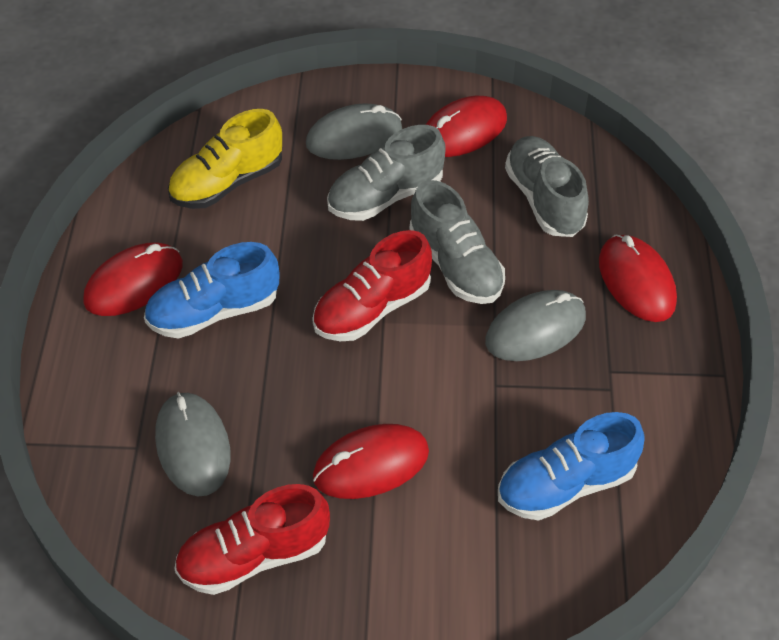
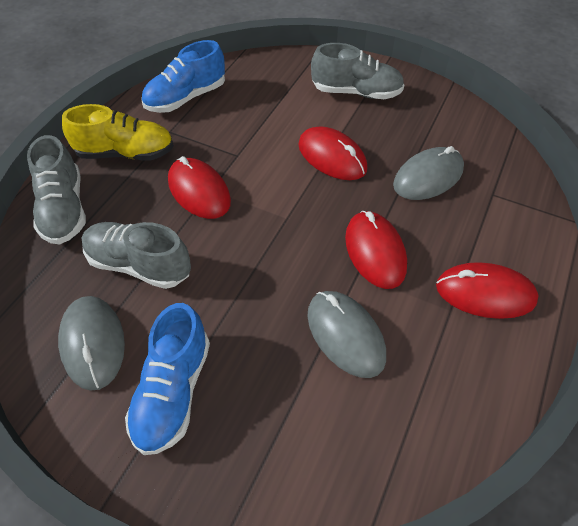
red shoe: [175,484,330,595] [312,230,432,341] = 2 -> none = 0

